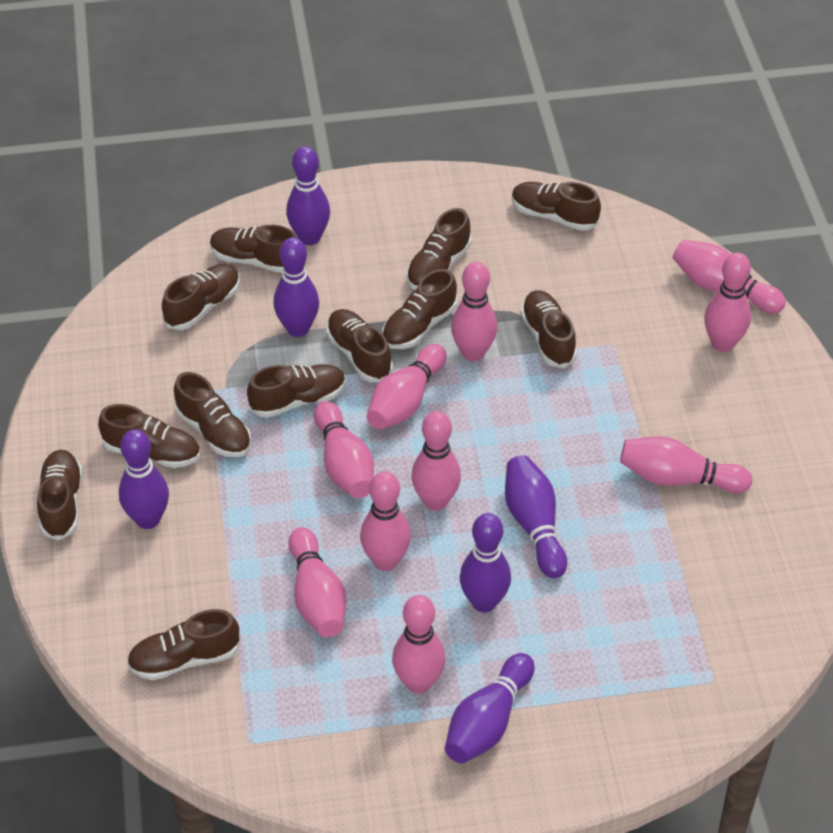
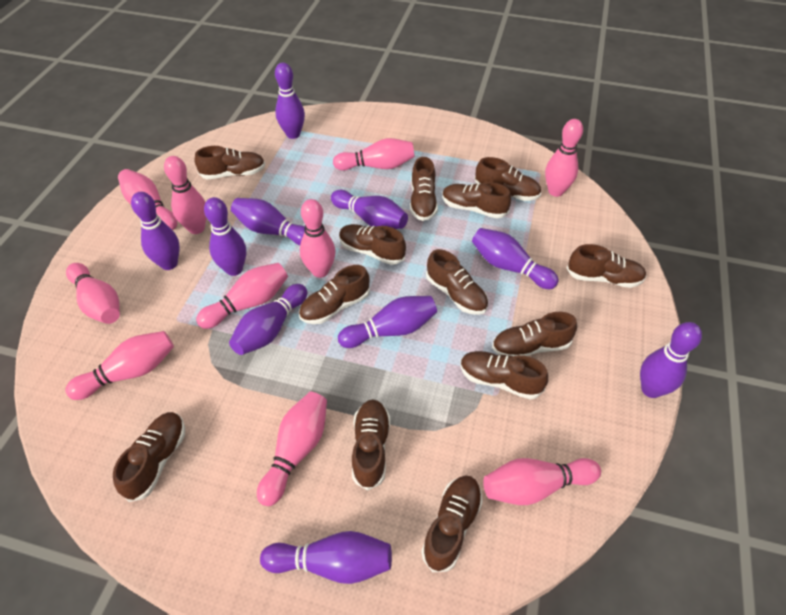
brown shoe: [37,450,83,541] [98,404,200,468] [127,609,241,680] [162,264,240,330] [174,372,251,457] [210,225,297,273] [247,364,346,418] [326,309,393,382] [382,269,458,349] [406,208,472,290] [512,182,601,231] [520,290,577,368] = 12 -> [113,412,185,502] [195,146,265,179] [299,265,370,324] [339,224,406,265] [352,399,390,490] [410,157,438,221] [421,475,483,572] [426,249,488,315] [442,182,511,219] [460,351,548,400] [475,157,541,201] [492,312,577,356] [566,244,647,288] = 13
purple bowling pin: [119,429,169,529] [273,237,319,337] [286,146,330,245] [445,653,535,763] [460,513,511,612] [505,455,567,578] = 6 -> [131,192,180,270] [204,197,246,276] [229,284,307,355] [231,198,305,245] [260,531,392,584] [275,62,305,139] [331,190,408,229] [338,296,437,348] [472,228,559,289] [640,322,702,398] = 10

